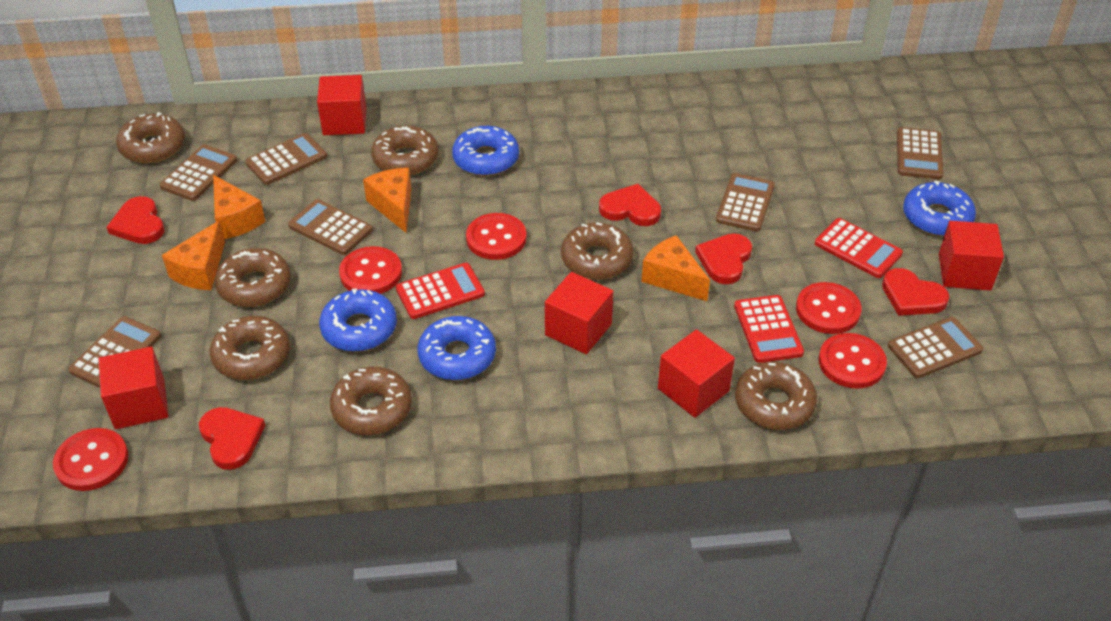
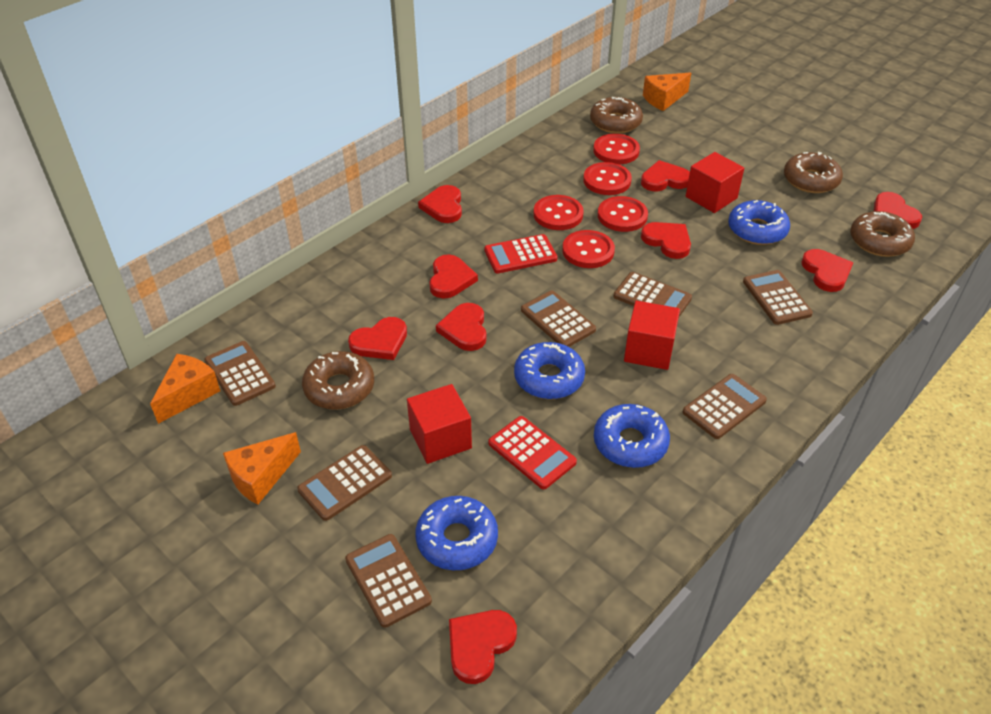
brown donut: [116,112,185,163] [210,316,290,380] [215,248,291,307] [330,367,412,435] [371,125,438,175] [561,222,634,280] [735,362,817,430] = 7 -> [302,351,374,410] [590,97,643,134] [784,152,843,193] [850,211,915,257] = 4
orange cheese: [162,221,225,290] [213,175,266,239] [363,168,411,233] [642,235,710,301] = 4 -> [150,354,220,424] [223,432,301,505] [643,72,691,111] = 3
red calculator: [396,263,485,319] [734,295,804,363] [815,218,903,278] = 3 -> [484,234,557,274] [488,416,577,489] = 2
red cube: [99,346,168,429] [317,75,366,135] [545,272,613,355] [658,329,735,418] [939,221,1004,291] = 5 -> [407,384,472,464] [624,301,680,370] [686,152,744,213] = 3
red heart: [106,196,164,244] [199,407,265,470] [599,184,661,226] [695,234,752,284] [882,268,949,316] = 5 -> [348,317,407,360] [418,185,462,223] [429,254,478,298] [436,303,487,351] [449,610,517,684] [641,160,690,191] [641,222,691,259] [801,249,853,292] [874,192,922,229] = 9

